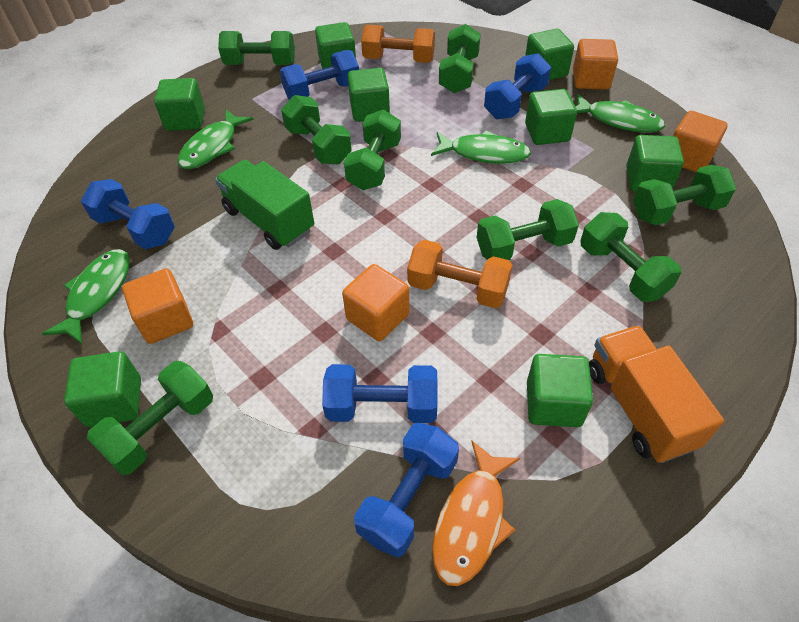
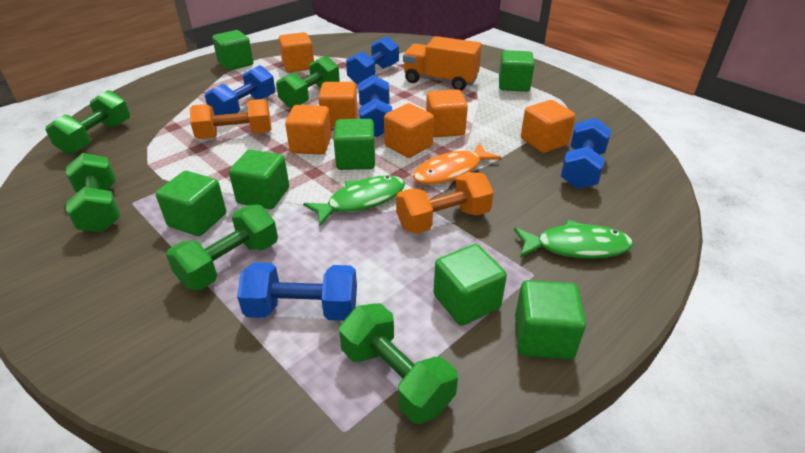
green cube: [64,351,141,427] [154,78,205,131] [315,22,356,69] [348,68,390,122] [525,29,574,80] [525,89,577,145] [527,354,593,427] [626,135,684,191] = 8 -> [156,171,226,236] [212,30,253,71] [229,149,289,209] [334,119,375,170] [434,244,507,326] [499,50,534,92] [515,280,586,359] = 7
green dumbbell: [87,361,213,475] [218,31,295,65] [281,95,352,164] [344,110,401,190] [439,24,481,93] [477,199,579,260] [581,212,681,302] [633,165,736,225] = 8 -> [45,90,130,155] [66,153,120,232] [166,205,278,290] [276,55,340,108] [339,303,458,424] = 5
green fish: [42,249,130,344] [177,109,254,169] [431,130,531,164] [575,94,665,133] = 4 -> [303,175,405,226] [514,220,633,259] = 2
green truck: [215,160,314,250] = 1 -> none = 0
orange cube: [122,268,193,344] [342,264,409,341] [573,39,618,90] [673,111,728,172] = 4 -> [279,32,314,72] [285,105,332,155] [318,82,357,127] [384,103,434,158] [426,89,468,137] [521,100,575,153] = 6

